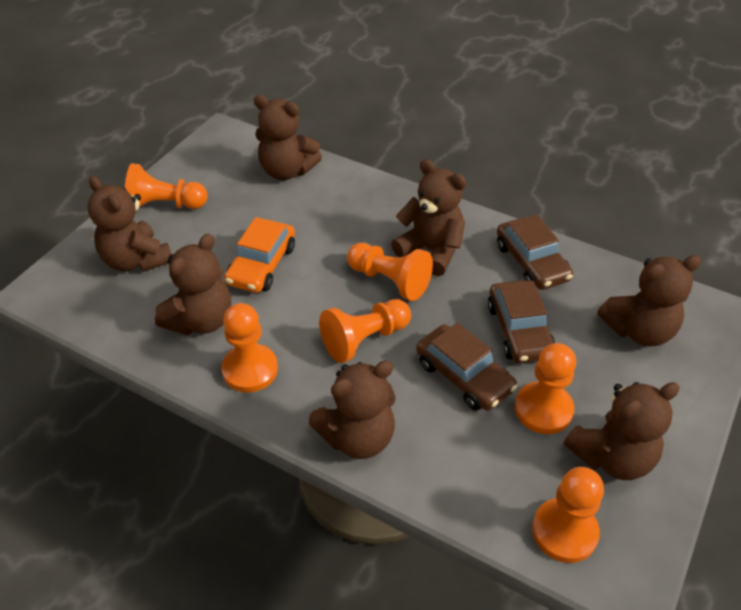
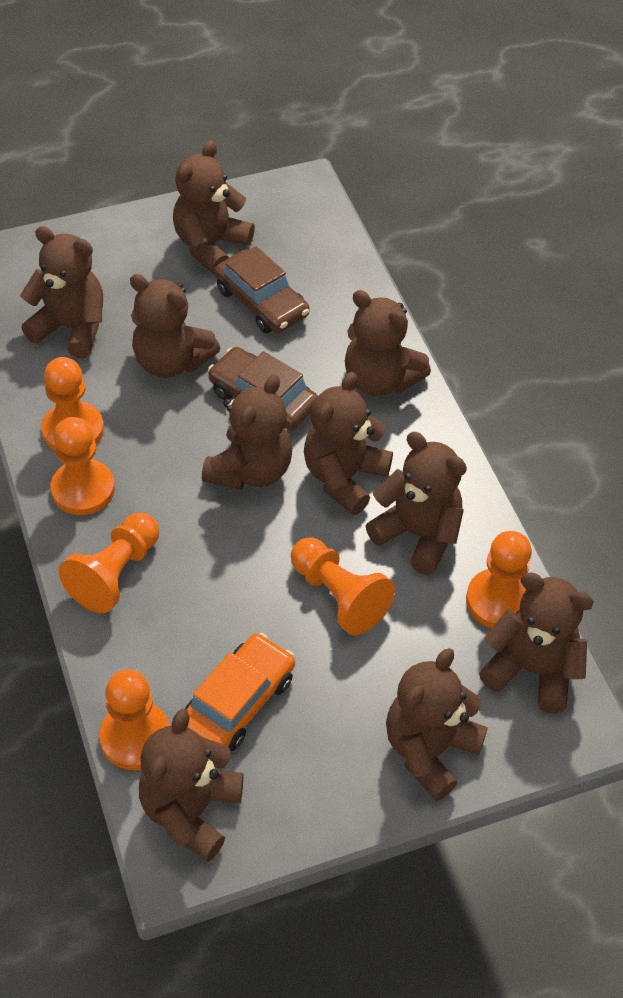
brown car: [416,323,517,411] [488,280,556,363] [497,214,573,290] = 3 -> [208,347,318,431] [214,246,309,333] = 2
brown teddy bear: [88,176,172,272] [155,234,231,335] [254,95,322,180] [309,361,396,459] [391,159,466,276] [564,382,680,480] [597,255,701,346] = 7 -> [20,226,103,359] [130,274,220,378] [139,709,243,862] [173,141,255,274] [202,374,292,490] [304,372,393,515] [345,290,431,396] [365,432,467,575] [386,648,488,801] [479,572,594,713] = 10

